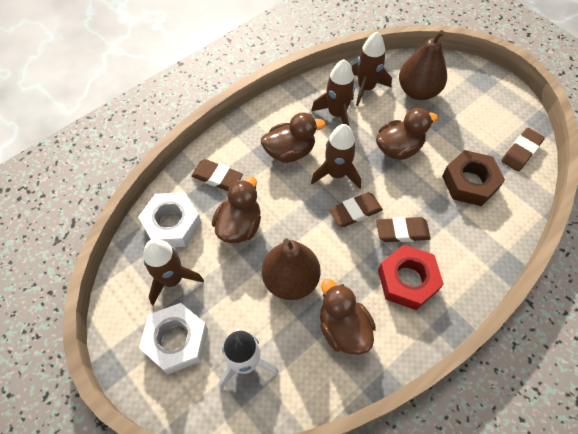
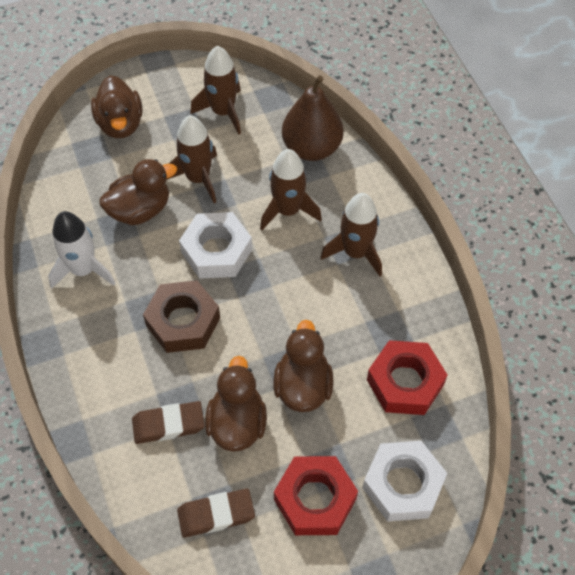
brown eraser: [191,159,243,191] [329,192,383,227] [376,217,431,242] [501,128,545,172] = 4 -> [132,401,205,444] [177,488,255,538] = 2
brown pear: [262,239,320,300] [399,30,447,100] = 2 -> [282,75,344,161] = 1
red nut: [378,245,444,310] = 1 -> [274,456,358,535] [367,340,447,415] = 2

